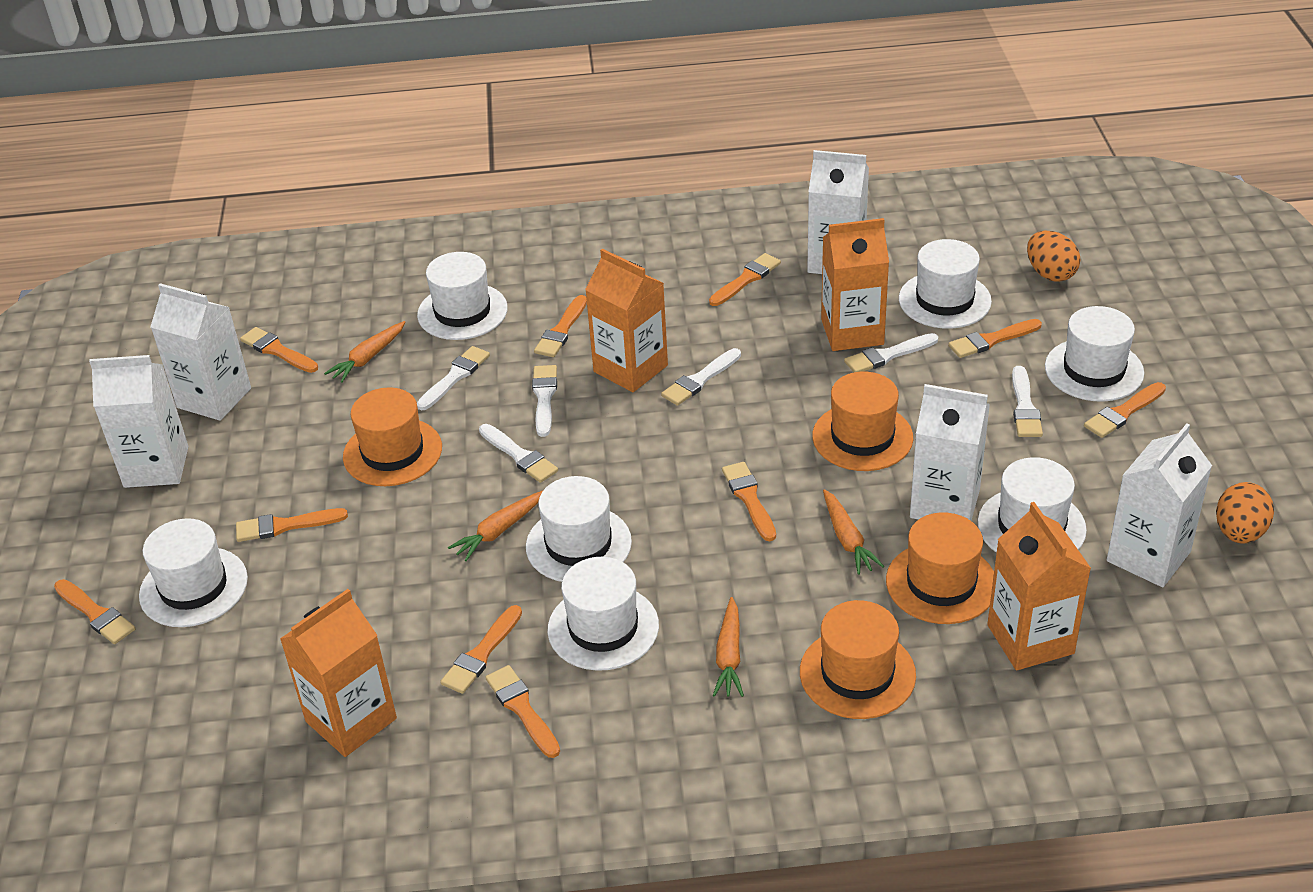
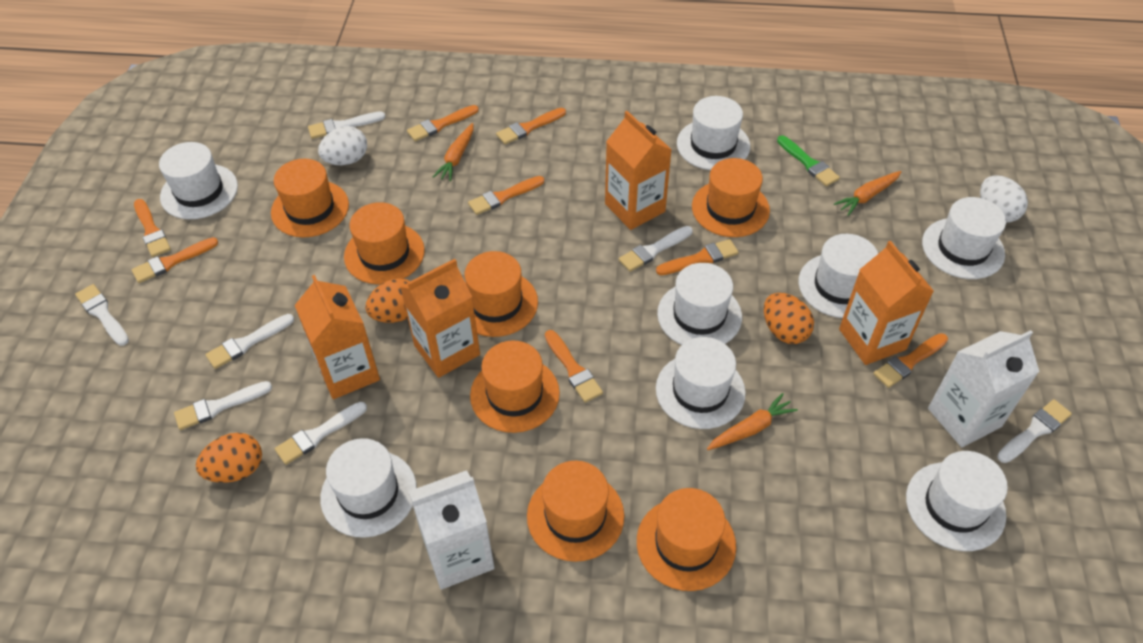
green brush: none = 0 -> [777,135,840,186] = 1
orange brush: [54,579,136,644] [236,508,348,542] [240,327,318,373] [440,605,522,694] [485,665,560,758] [534,295,587,357] [709,253,781,306] [722,462,776,542] [948,319,1042,358] [1084,382,1166,438] = 10 -> [131,237,218,283] [134,199,171,257] [407,105,479,141] [468,176,544,215] [496,108,566,145] [545,330,603,403] [656,239,739,275] [873,333,948,388] = 8
orange carrot: [324,321,405,383] [448,491,542,561] [713,597,744,697] [823,489,884,575] = 4 -> [433,123,473,181] [707,393,798,450] [834,171,901,216] = 3
orange egg: [1027,231,1080,282] [1216,482,1274,544] = 2 -> [196,433,262,483] [365,278,410,323] [764,293,814,344] = 3
orange hat: [343,387,442,486] [800,600,916,719] [812,372,913,471] [886,512,994,624] = 4 -> [271,159,349,237] [344,202,425,285] [465,251,538,337] [470,340,560,433] [527,461,624,562] [637,488,736,591] [692,158,770,237] = 7
white brush: [417,346,490,410] [479,424,558,483] [532,365,557,437] [661,348,741,406] [844,333,938,372] [1012,366,1043,437] = 6 -> [75,284,129,346] [174,381,272,430] [205,314,294,369] [275,402,367,465] [308,111,385,139] [619,226,693,272] [997,399,1072,463] = 7
white carton: [89,355,189,488] [150,283,251,421] [807,150,869,274] [910,384,990,521] [1107,424,1212,587] = 5 -> [409,470,495,590] [928,330,1039,447] = 2
white egg: none = 0 -> [318,126,367,165] [980,175,1028,223] = 2
white hat: [139,518,248,627] [417,252,508,340] [526,476,632,582] [548,557,659,671] [899,239,992,329] [977,457,1087,553] [1045,306,1144,402] = 7 -> [159,142,238,219] [320,438,417,538] [656,337,746,429] [657,263,742,345] [677,96,750,170] [799,234,878,318] [906,451,1008,551] [922,197,1006,279] = 8

